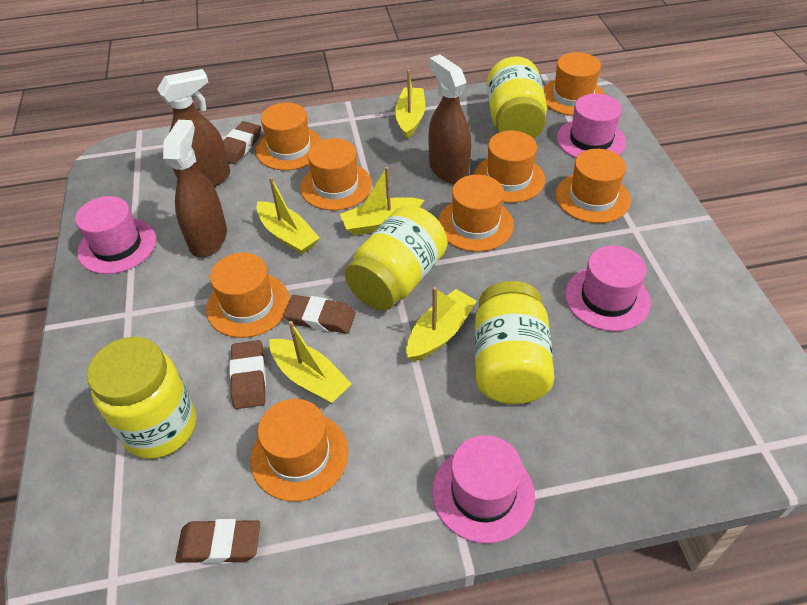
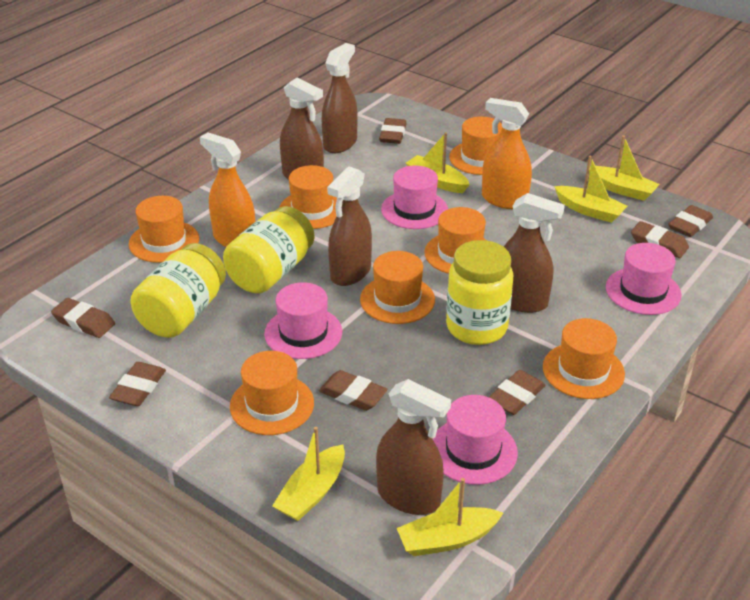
brown eraser: [175,519,260,564] [223,121,261,164] [230,340,266,409] [284,295,356,334] = 4 -> [51,298,115,338] [109,362,166,406] [319,370,388,411] [379,118,407,144] [489,370,546,415] [631,221,689,258] [668,205,713,237] = 7
brown spray bottle: [157,69,230,187] [163,120,227,257] [429,54,471,184] = 3 -> [280,78,324,180] [322,43,358,153] [327,166,372,286] [376,379,451,515] [504,193,565,313] = 5
orange hat: [206,253,290,338] [250,399,349,501] [255,102,322,170] [300,138,372,211] [438,175,514,252] [473,131,545,203] [543,52,605,116] [555,149,631,223] = 8 -> [129,196,199,263] [230,351,314,435] [279,165,337,229] [360,251,435,324] [424,207,486,274] [449,117,502,175] [543,318,625,399] = 7
orange spray bottle: none = 0 -> [200,133,256,247] [482,98,532,209] = 2
yellow jar: [87,337,196,459] [345,205,447,311] [475,281,554,404] [487,57,547,139] = 4 -> [131,243,226,338] [223,206,314,294] [446,240,513,345] = 3

